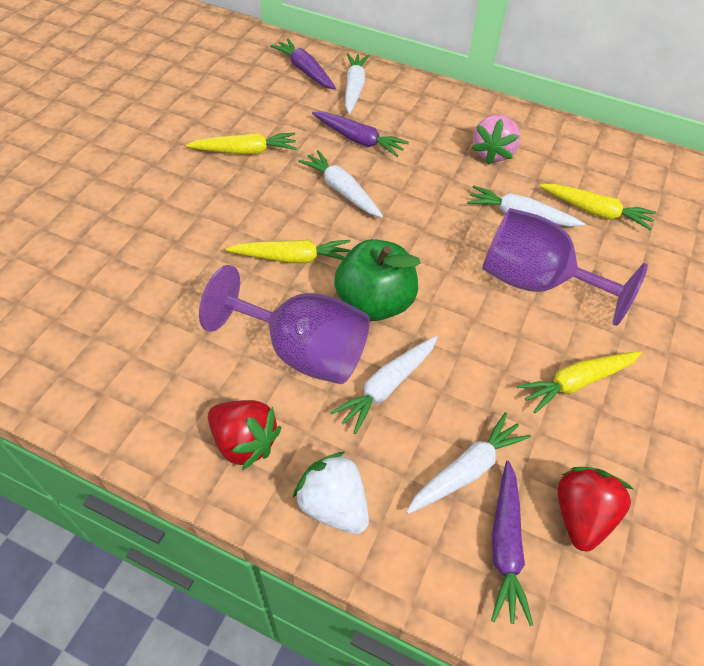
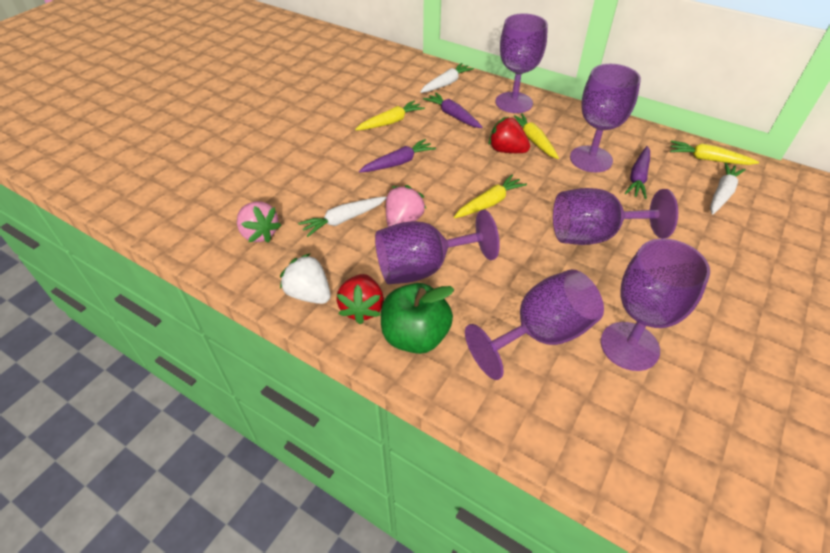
pink strawberry: [471,115,521,164] = 1 -> [237,202,282,243] [386,185,426,227] = 2
purple goblet: [199,265,370,384] [482,208,648,326] = 2 -> [375,210,500,284] [465,269,604,380] [496,13,548,113] [553,188,678,245] [570,64,641,172] [601,238,710,371] = 6
white carrot: [298,150,383,218] [330,336,438,434] [345,53,369,114] [406,412,531,514] [467,185,585,227] = 5 -> [298,197,387,237] [420,63,474,93] [710,162,746,215] = 3

